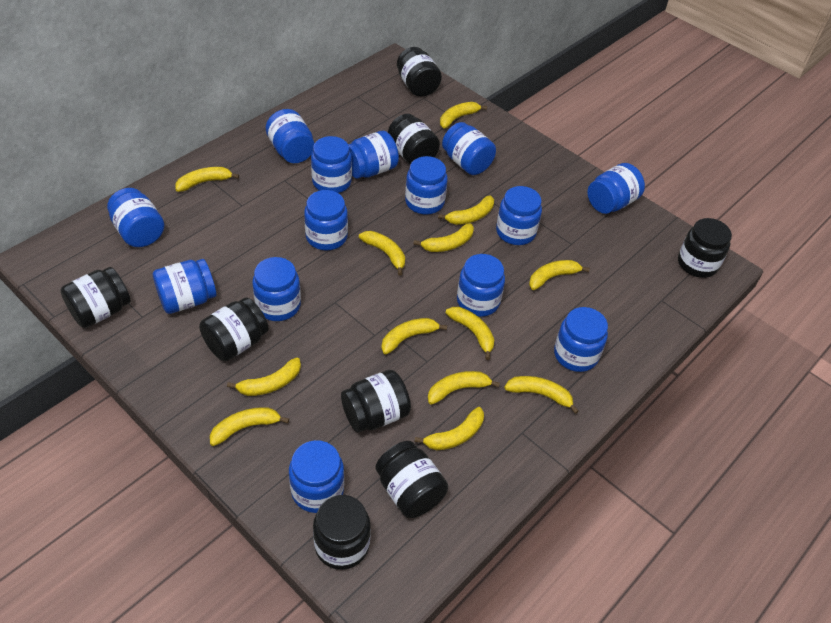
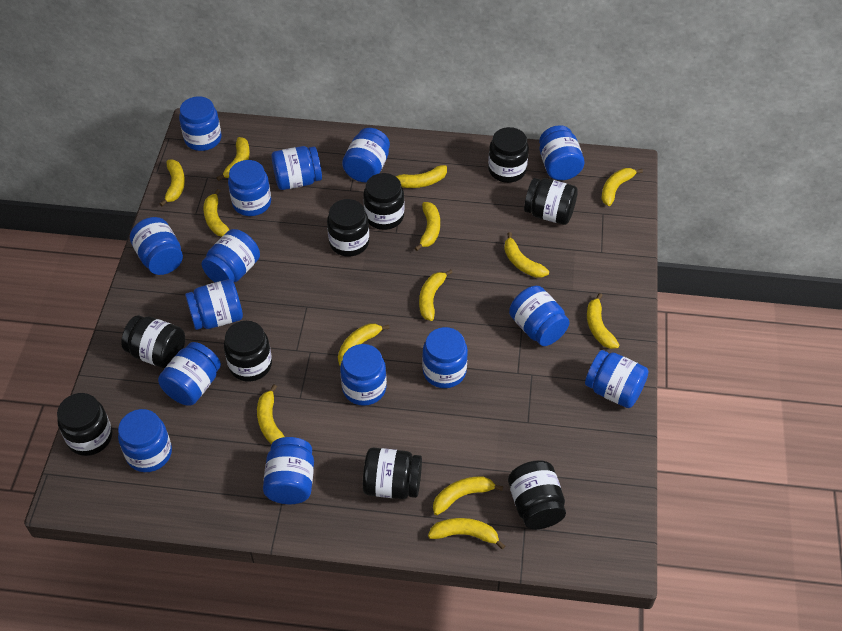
black jar: [60,267,131,328] [199,298,268,361] [313,495,371,570] [341,370,411,433] [376,441,448,518] [388,114,440,165] [397,47,442,97] [678,218,732,278] = 8 -> [57,393,112,456] [121,315,185,369] [224,321,272,382] [327,199,369,256] [363,173,404,230] [363,448,422,499] [488,127,529,183] [508,460,566,529] [524,178,578,225] = 9
blue jar: [107,188,164,247] [153,259,216,314] [252,257,301,321] [266,109,315,163] [289,440,344,513] [304,190,348,250] [311,136,352,193] [348,131,399,179] [405,156,448,215] [442,122,496,175] [457,254,505,317] [496,186,542,245] [554,307,608,372] [588,163,645,214] = 14 -> [118,409,172,472] [130,217,183,275] [158,342,221,406] [179,96,222,151] [185,279,243,330] [202,229,260,282] [228,160,271,216] [263,437,314,504] [271,146,322,190] [340,344,387,406] [342,128,390,183] [422,327,468,388] [509,286,570,346] [539,125,584,180] [585,350,649,408] = 15

